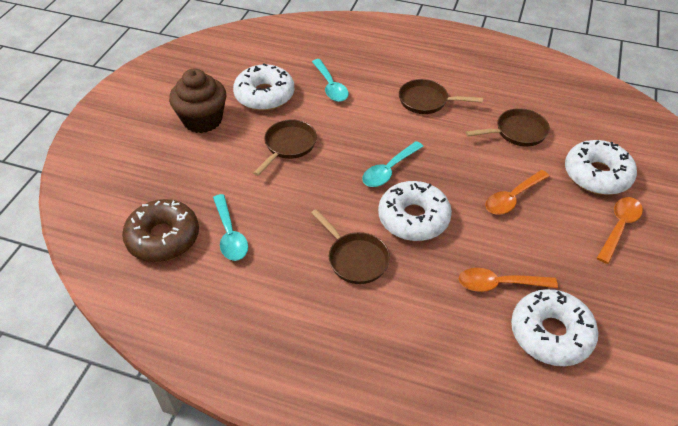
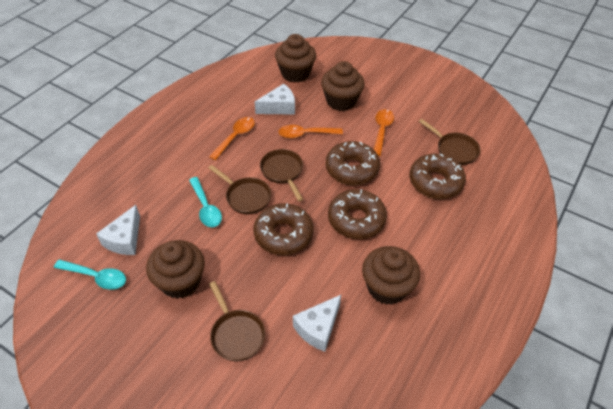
brown cupcake: [169,68,226,133] = 1 -> [146,240,205,299] [275,34,316,83] [321,61,365,111] [362,246,420,305] = 4
brown donut: [122,199,199,262] = 1 -> [254,203,314,255] [326,141,380,185] [328,189,387,239] [409,153,466,199] = 4
turquoise spoon: [213,194,248,261] [312,59,349,102] [362,141,424,187] = 3 -> [54,260,126,290] [189,177,222,227] = 2
white cheese: none = 0 -> [96,205,140,255] [255,84,295,115] [293,295,341,352] = 3
white donut: [233,64,294,111] [378,181,452,241] [511,289,598,366] [565,140,637,195] = 4 -> none = 0

